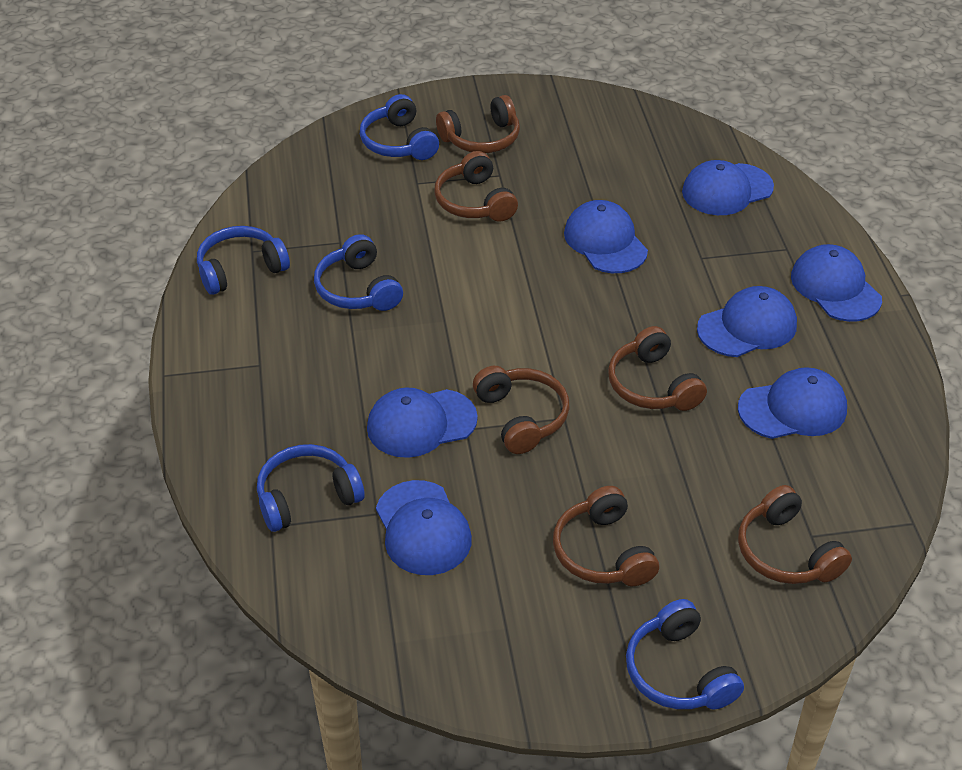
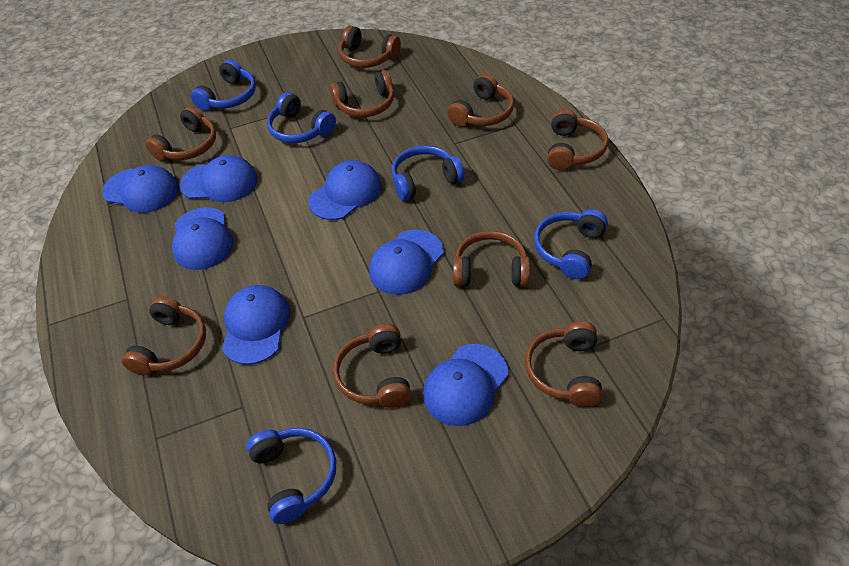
brown headphones: [434,151,518,222] [436,95,520,153] [473,366,570,454] [553,486,659,586] [608,326,707,411] [738,485,852,584] = 6 -> [122,296,206,375] [145,106,216,161] [330,70,394,117] [333,324,411,408] [339,26,401,68] [447,74,514,127] [453,231,530,286] [525,321,603,407] [547,109,608,170] = 9

